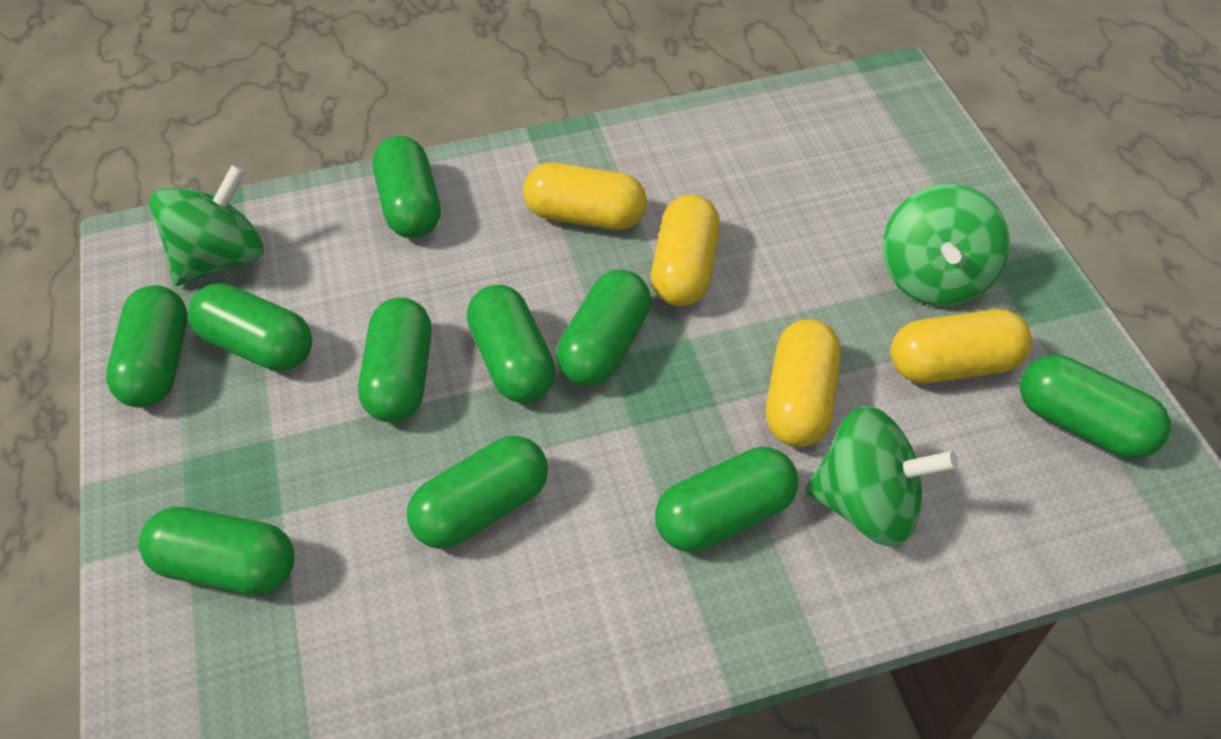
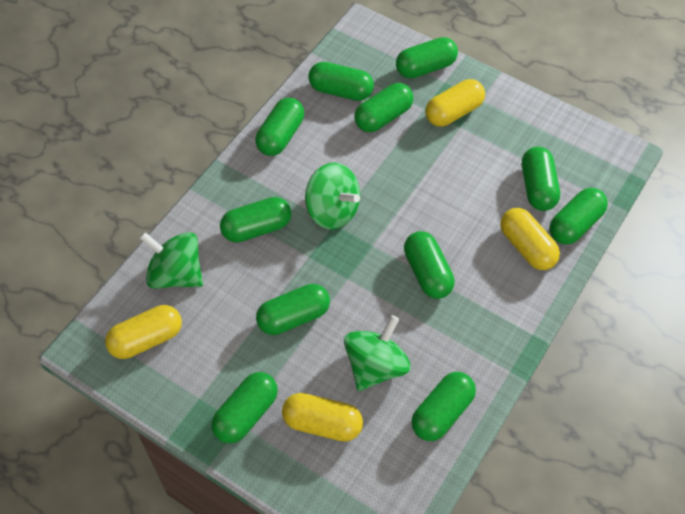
green capsule: [106,285,188,408] [139,507,294,595] [188,283,312,371] [358,297,432,423] [373,136,440,238] [407,436,548,549] [467,285,555,403] [556,270,651,386] [655,447,799,552] [1020,355,1170,459] = 10 -> [212,372,278,443] [220,197,292,243] [255,98,304,156] [256,284,330,335] [308,62,374,101] [354,83,413,132] [396,37,458,78] [404,231,455,299] [411,372,476,441] [522,146,560,211] [549,188,608,245] = 11

